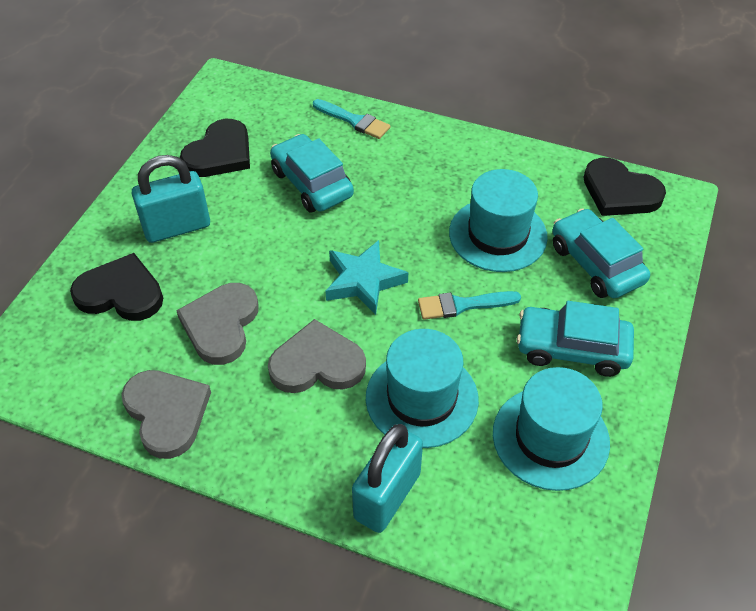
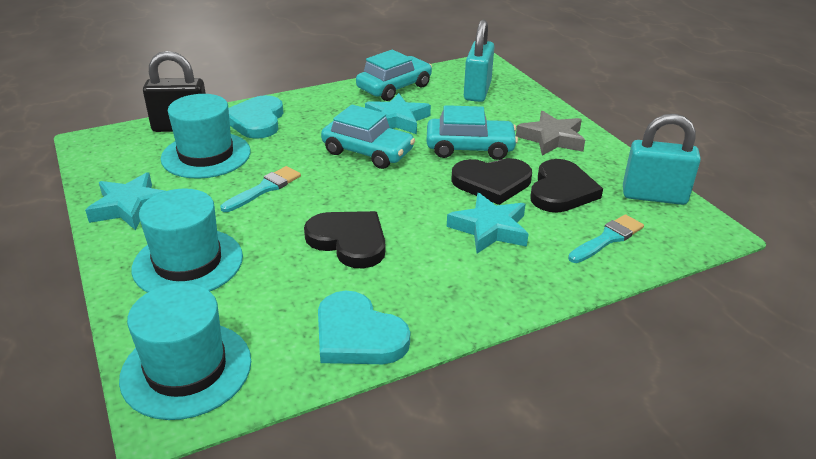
black padlock: none = 0 -> [143,51,206,132] = 1
grey heart: [121,370,211,459] [176,283,259,365] [268,319,366,393] = 3 -> none = 0
grey star: none = 0 -> [516,111,585,156] = 1
turquoise heart: none = 0 -> [228,95,283,139] [318,291,410,364] = 2
turquoise star: [325,240,408,315] = 1 -> [85,172,165,230] [365,93,431,134] [447,193,529,253] = 3

